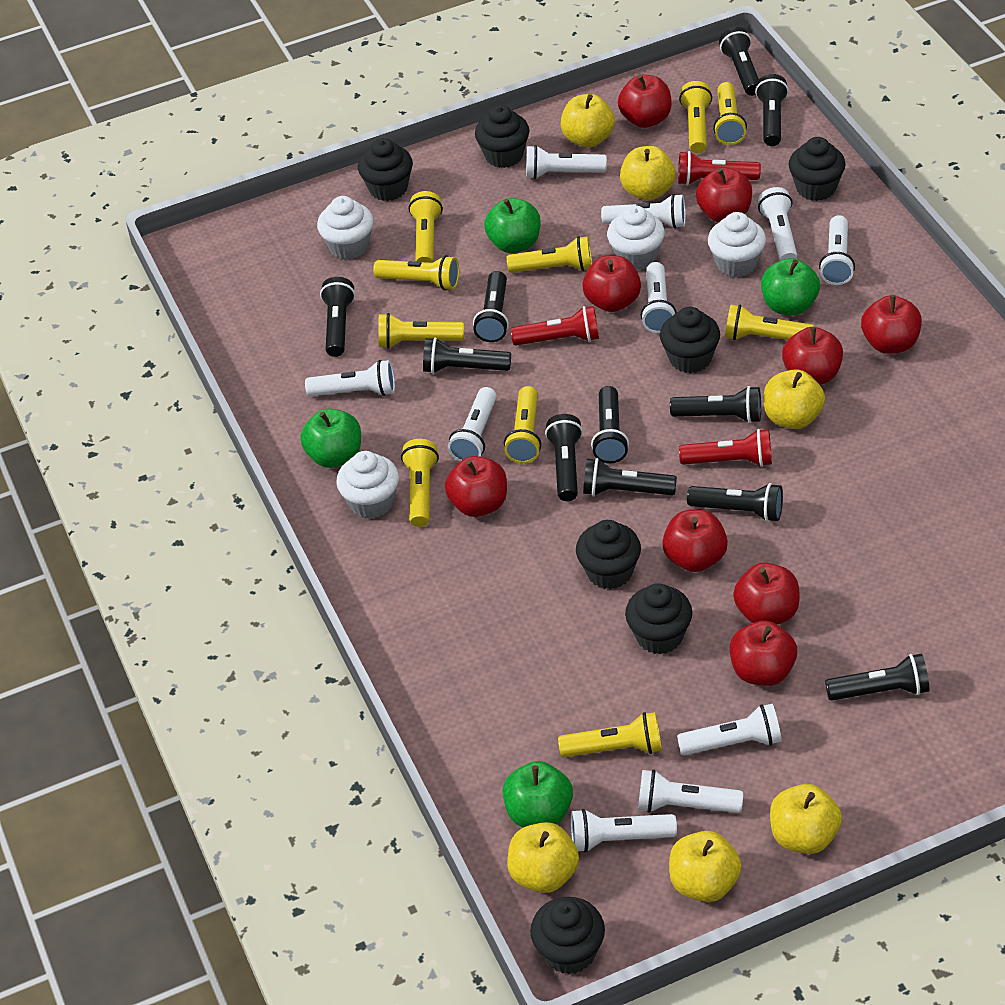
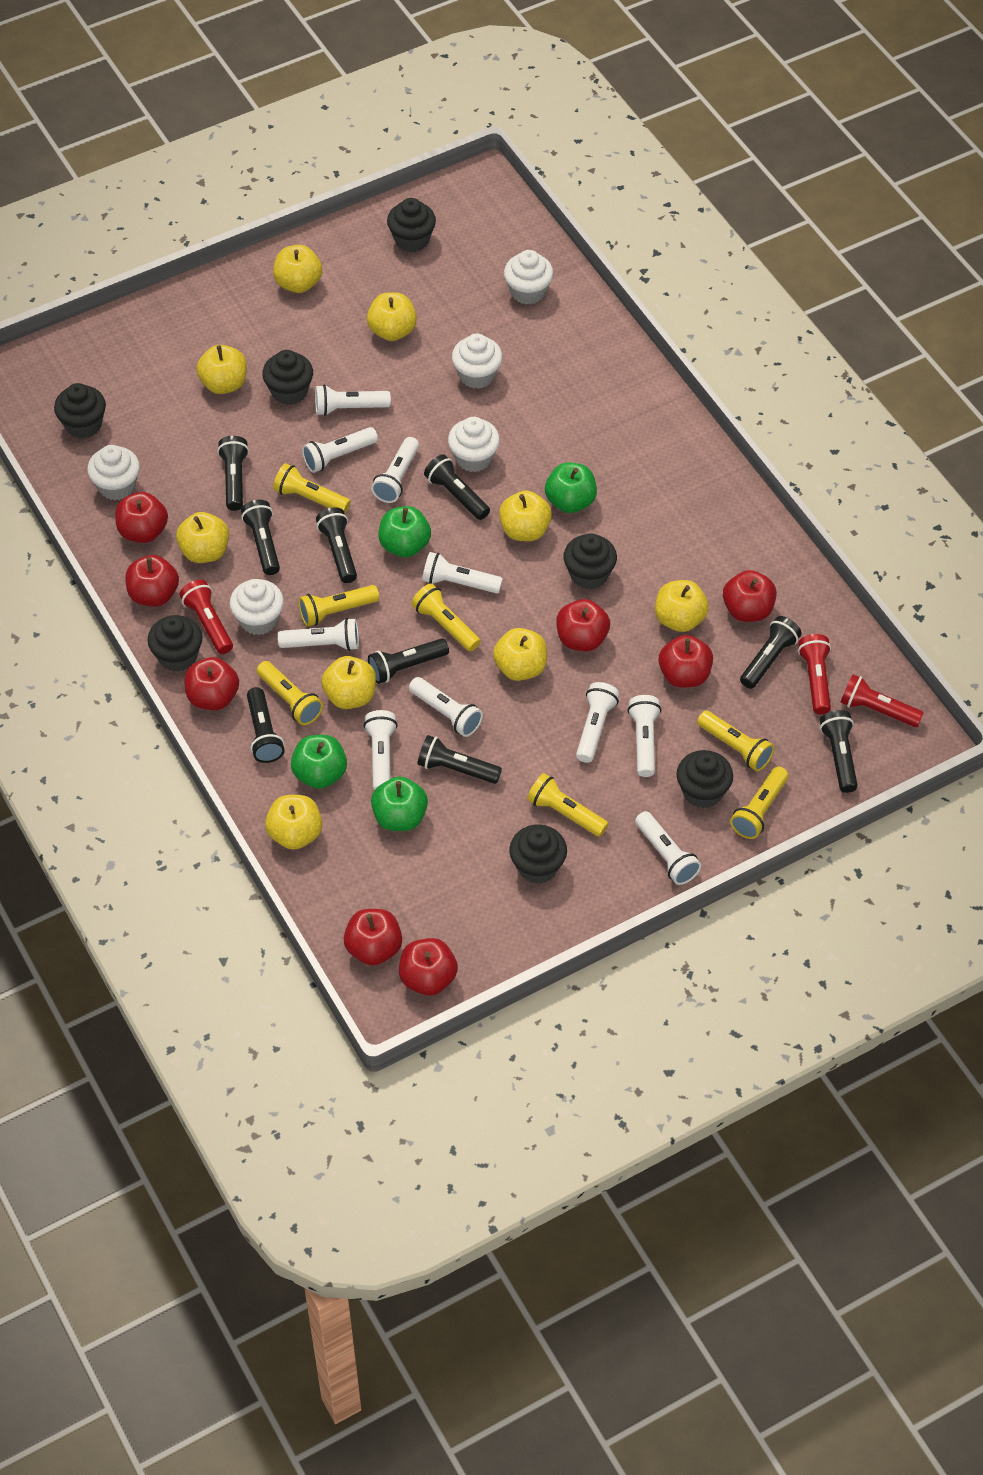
black flashlight: [320,277,355,357] [423,337,511,374] [473,271,509,342] [545,414,583,501] [583,458,677,496] [591,386,629,463] [670,386,761,423] [687,483,783,522] [719,27,759,96] [755,74,789,146] [825,654,930,701] = 11 -> [217,436,249,511] [241,500,280,575] [247,687,284,763] [316,507,357,583] [368,638,449,684] [418,735,502,784] [424,454,490,520] [740,616,802,689] [820,710,858,793] = 9
red apple: [445,456,507,517] [582,256,641,312] [618,75,672,128] [662,510,728,572] [696,167,752,222] [730,620,797,686] [733,563,800,624] [782,327,843,385] [861,295,922,354] = 9 -> [115,492,168,543] [125,555,179,607] [184,657,239,710] [344,909,402,966] [399,938,458,996] [556,599,610,651] [659,635,713,688] [723,570,777,622] = 8
white cupcake: [317,196,373,260] [336,451,399,519] [607,205,665,270] [708,212,766,277] = 4 -> [87,445,140,500] [230,579,284,635] [448,417,500,472] [452,334,502,389] [504,250,553,305] = 5
yellow apple: [507,822,579,893] [561,94,615,147] [620,146,676,200] [669,831,742,902] [764,369,825,429] [770,784,842,854] = 6 -> [176,512,229,563] [196,345,247,394] [265,795,322,850] [273,245,322,293] [321,656,376,709] [367,292,417,341] [493,628,547,681] [499,490,552,541] [655,580,709,632] = 9
yellow flashlight: [373,255,459,290] [378,313,464,349] [401,439,439,527] [409,191,443,263] [504,386,541,464] [507,236,592,273] [558,712,662,757] [679,81,712,153] [713,82,747,145] [725,304,815,340] = 10 -> [257,661,323,725] [273,463,350,513] [298,585,379,627] [411,584,481,652] [527,773,608,837] [697,711,775,771] [730,766,789,839] = 7

